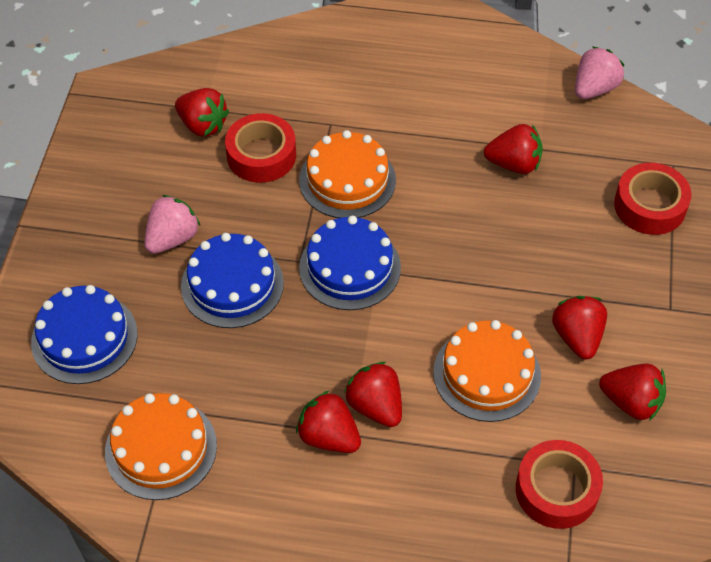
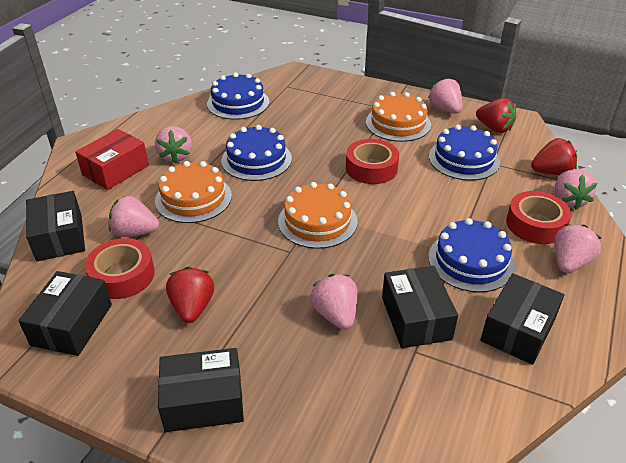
black box: none = 0 -> [18,271,112,356] [26,191,85,262] [158,348,244,432] [382,266,458,348] [480,273,564,365] = 5
blue cake: [31,285,137,384] [181,233,284,328] [299,216,401,310] = 3 -> [207,73,269,120] [221,125,292,181] [428,218,515,292] [429,125,500,181] = 4
pink strawberry: [144,195,200,254] [575,46,624,99] = 2 -> [109,196,159,237] [155,126,192,163] [310,274,357,330] [428,78,462,114] [554,224,601,273] [555,169,597,210] = 6
red box: none = 0 -> [75,129,149,190] = 1
red strawberry: [175,88,229,137] [296,390,361,453] [344,362,402,427] [484,124,543,174] [552,296,607,359] [599,364,666,421] = 6 -> [166,267,214,323] [476,98,516,133] [531,138,577,175] = 3

